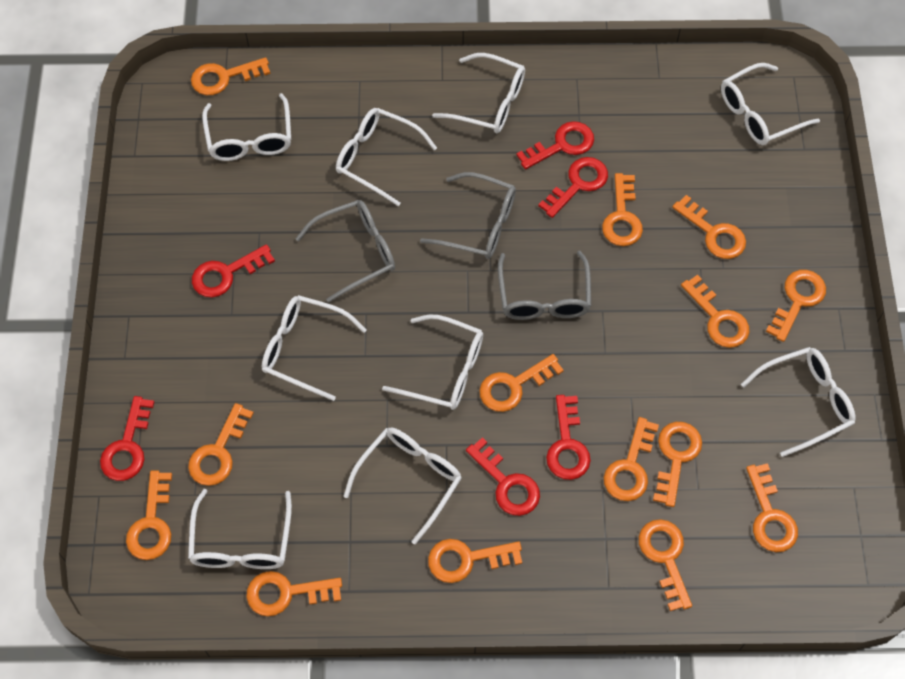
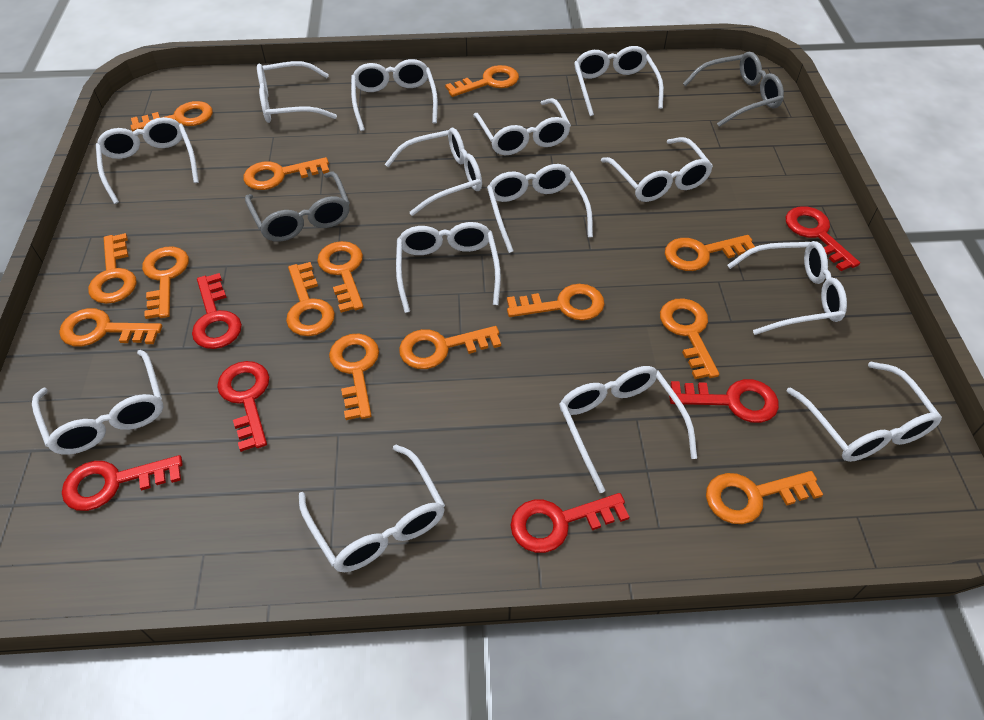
grey glasses: [296,200,395,302] [420,172,516,259] [498,251,591,320] = 3 -> [245,172,350,242] [683,52,784,127] = 2
white glasses: [188,489,292,569] [202,93,291,161] [262,295,367,401] [336,108,437,206] [344,428,462,544] [382,314,483,410] [432,53,525,133] [721,63,820,145] [741,347,856,457] = 9 -> [32,350,163,454] [96,117,199,204] [257,61,337,123] [299,445,445,572] [351,59,438,131] [385,128,482,216] [396,222,501,313] [473,98,571,155] [487,164,593,253] [559,366,697,493] [574,46,664,116] [601,137,713,202] [727,241,847,335] [786,362,942,462] = 14

